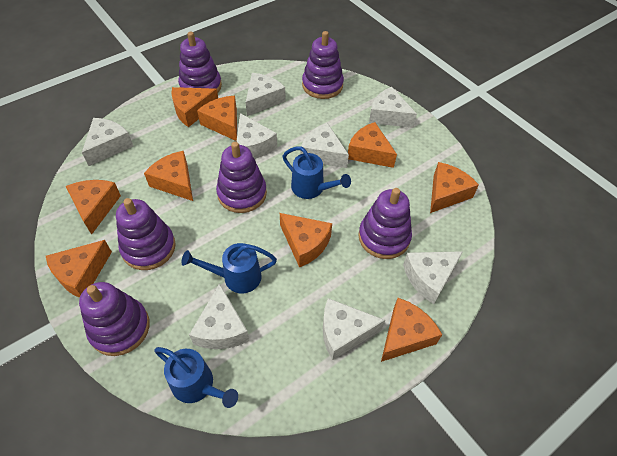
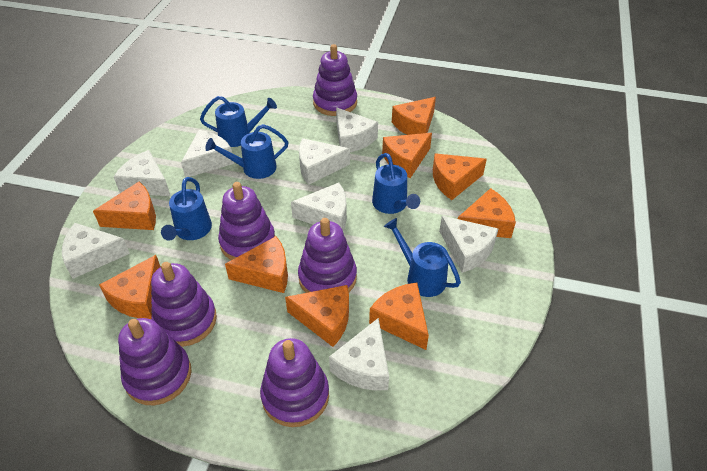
blue watering can: [154,347,238,408] [181,243,277,293] [282,146,351,199] = 3 -> [161,177,212,241] [200,96,277,147] [205,124,288,179] [372,153,420,214] [384,218,461,297] = 5

